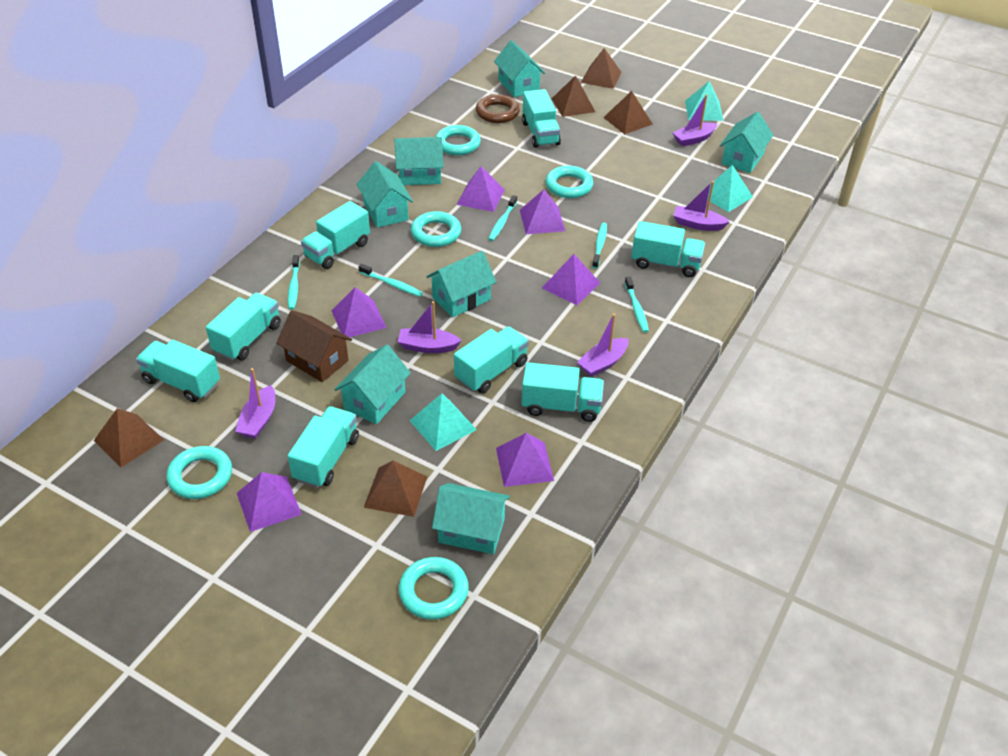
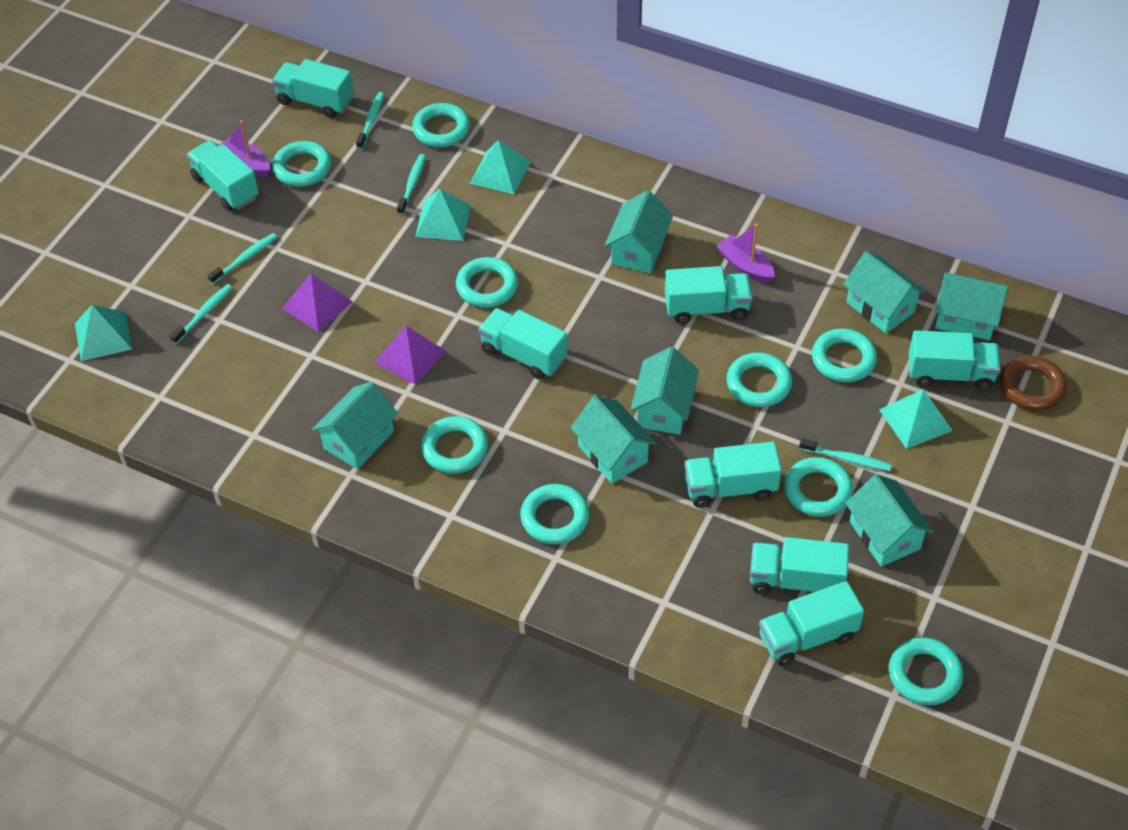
brown house: [276,310,352,382] = 1 -> none = 0
brown pyramid: [94,408,164,467] [364,461,427,517] [552,75,595,117] [581,48,622,89] [603,91,653,134] = 5 -> none = 0
purple boat: [235,368,275,439] [398,301,462,353] [577,314,629,377] [673,94,717,147] [673,181,730,231] = 5 -> [219,120,270,177] [717,224,775,283] = 2
purple pyramid: [237,472,302,532] [331,287,387,337] [457,166,505,212] [496,433,554,487] [520,189,565,234] [542,254,600,305] = 6 -> [282,274,352,332] [374,326,446,385] = 2
turquoise pyramid: [410,394,477,451] [685,81,724,121] [707,165,753,212] = 3 -> [75,305,132,361] [415,189,471,241] [470,140,531,194] [879,389,953,449] = 4
turquoise ring: [167,446,232,499] [399,557,469,620] [411,211,461,247] [436,125,481,155] [546,166,593,198] = 5 -> [272,141,331,187] [412,103,470,147] [421,416,488,474] [456,257,518,308] [520,484,590,544] [726,352,792,407] [784,457,853,517] [812,328,877,382] [889,637,963,705] = 9

